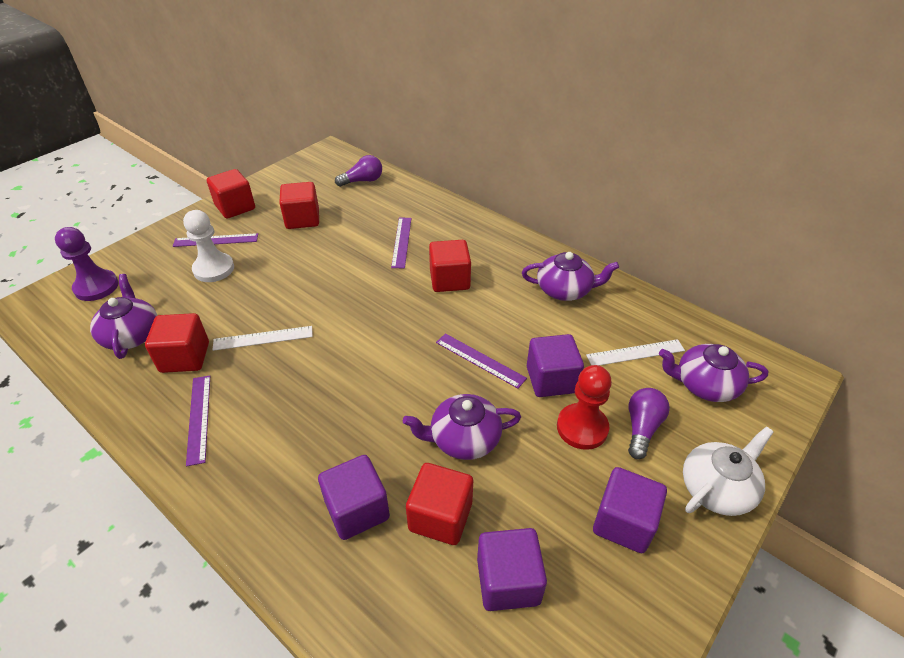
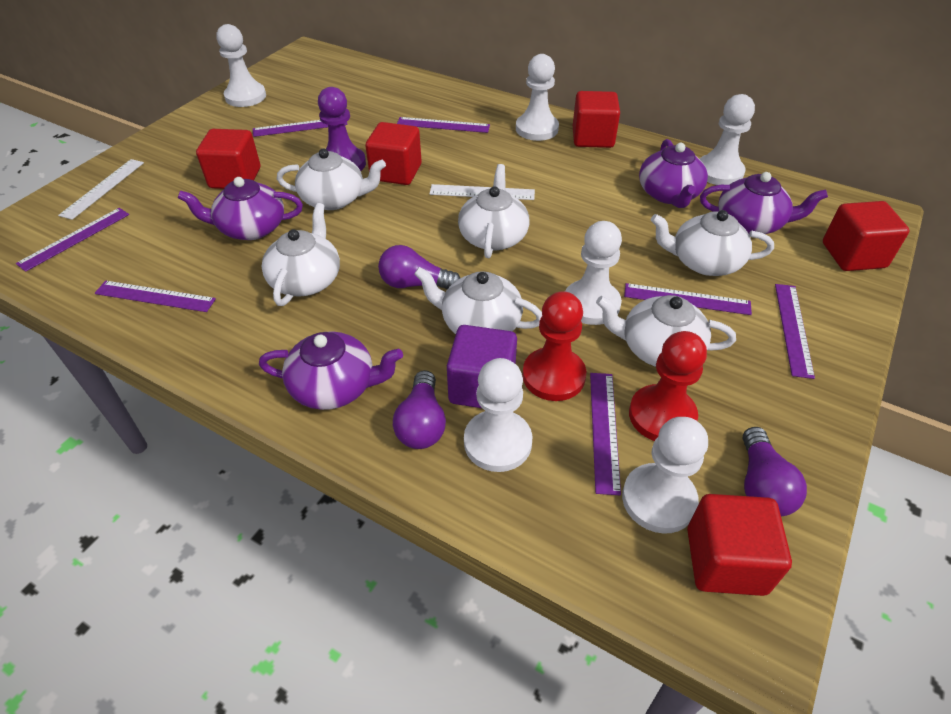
purple cube: [318,455,390,540] [477,528,547,611] [527,334,584,397] [593,467,667,553] = 4 -> [447,325,517,408] = 1
purple light bulb: [335,155,382,187] [628,388,670,459] = 2 -> [378,245,460,289] [393,370,446,449] [743,427,807,516] = 3
purple ruler: [173,233,258,247] [186,375,210,466] [391,218,411,268] [436,333,527,388] = 4 -> [16,208,129,272] [95,281,216,312] [253,120,348,137] [397,117,490,133] [590,373,621,495] [624,283,752,315] [775,284,815,379] = 7
red pawn: [557,365,612,450] = 1 -> [523,291,586,401] [629,331,707,441] = 2
white pawn: [183,210,234,282] = 1 -> [216,24,266,107] [464,358,532,472] [516,54,559,141] [565,221,622,325] [622,417,708,534] [700,94,755,185] = 6
white teapot: [683,427,774,516] = 1 -> [261,203,340,306] [277,149,386,210] [414,267,542,334] [458,164,530,258] [596,295,736,367] [651,210,774,276] = 6

